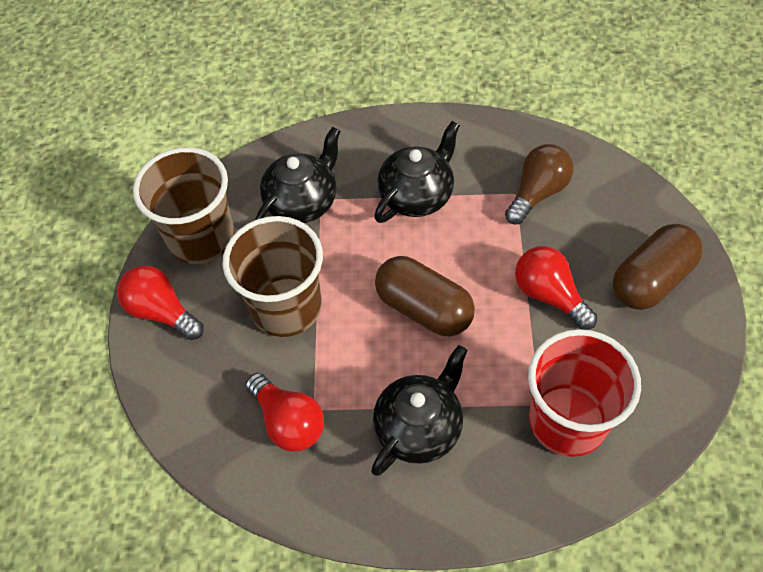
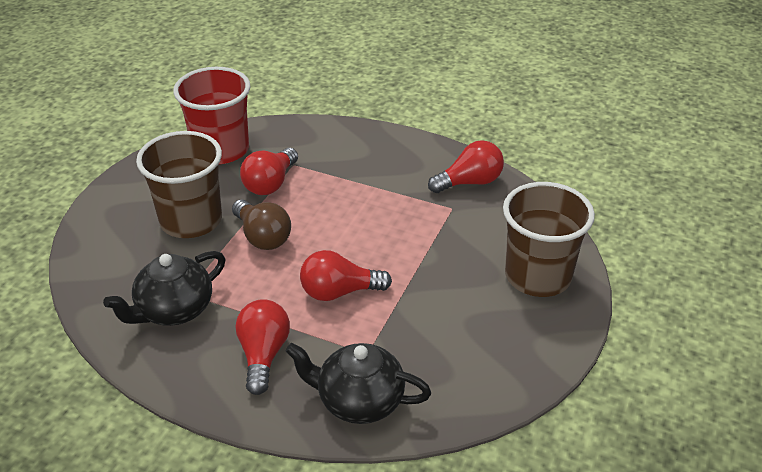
black teapot: [255,127,341,223] [371,345,468,476] [374,121,460,223] = 3 -> [103,251,225,326] [286,343,431,424] = 2
brown capsule: [375,256,475,337] [613,224,703,310] = 2 -> none = 0
red light bulb: [117,266,204,340] [245,373,324,452] [515,246,598,330] = 3 -> [236,299,290,395] [240,148,298,195] [300,250,392,301] [428,140,504,193] = 4

